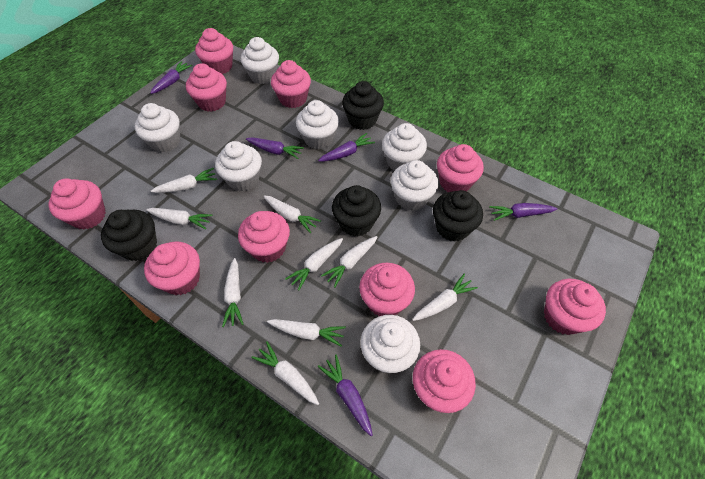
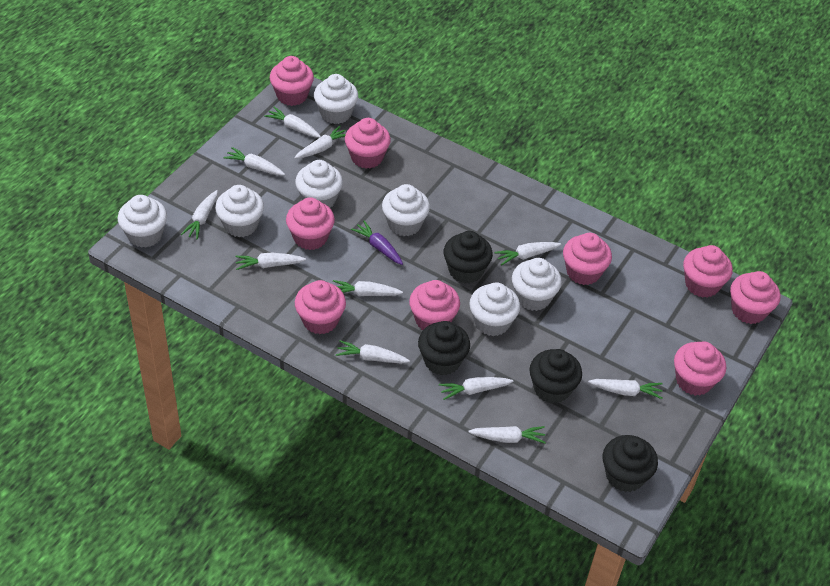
pink cupcake: [48,178,106,230] [144,241,200,295] [186,63,227,112] [195,28,233,74] [238,211,290,263] [271,60,311,108] [359,263,415,316] [413,349,476,413] [437,144,484,192] [544,279,606,335] = 10 -> [270,56,314,106] [286,197,335,250] [295,280,346,334] [345,118,391,169] [409,280,460,330] [563,233,612,285] [674,341,726,396] [683,245,733,298] [730,271,781,324] = 9
purple carrot: [150,61,193,94] [246,137,304,159] [317,355,373,436] [318,133,375,162] [489,203,558,221] = 5 -> [351,221,403,265] = 1
white carrot: [146,208,212,229] [151,168,217,193] [222,258,243,327] [251,341,319,405] [264,195,321,233] [267,319,346,347] [285,238,343,291] [321,236,377,288] [412,274,478,321] = 9 -> [181,190,218,240] [223,147,285,175] [235,253,306,270] [264,107,321,138] [294,126,346,159] [333,280,403,296] [336,340,410,363] [439,377,513,400] [468,426,546,443] [495,242,561,266] [588,379,663,399] = 11

